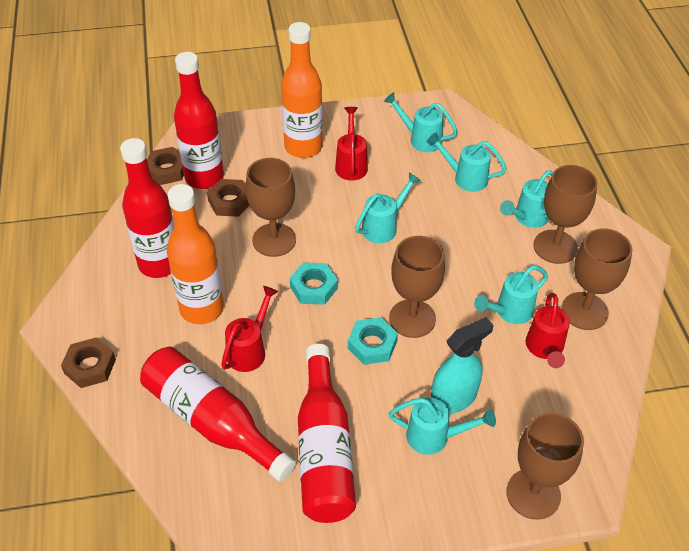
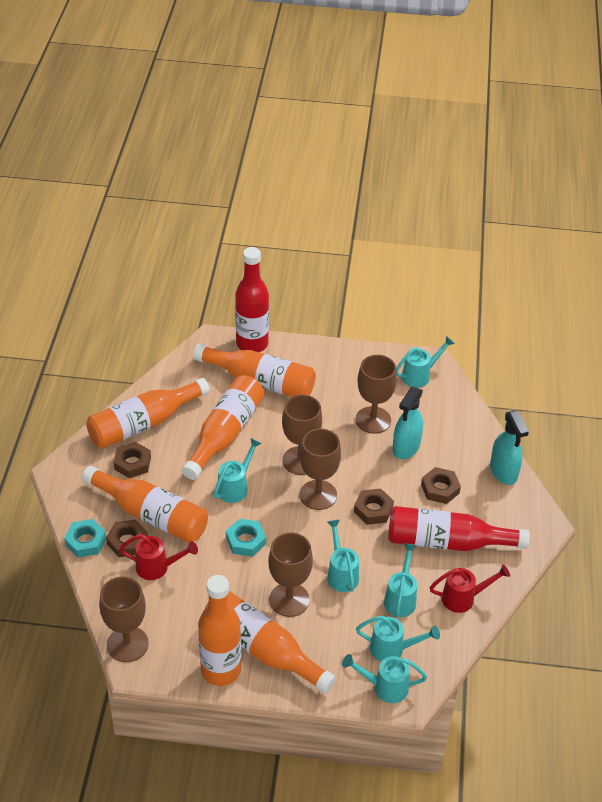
brown nut: [61,338,116,388] [147,147,184,185] [207,179,250,217] = 3 -> [106,519,148,557] [113,442,151,478] [354,488,394,525] [421,467,461,504] = 4
orange bottle: [167,184,224,324] [281,22,323,158] = 2 -> [82,466,208,543] [86,378,210,449] [182,375,264,480] [193,344,316,397] [198,575,241,686] [205,591,336,694] = 6
red bottle: [120,138,174,278] [140,347,296,482] [174,52,224,189] [298,344,356,523] = 4 -> [235,247,269,352] [388,506,530,551] = 2
red watering can: [221,286,278,372] [335,107,368,181] [526,293,570,368] = 3 -> [119,534,198,580] [430,565,510,613] = 2
turquoise spray bottle: [431,317,494,414] = 1 -> [392,386,423,459] [490,411,529,485] = 2

